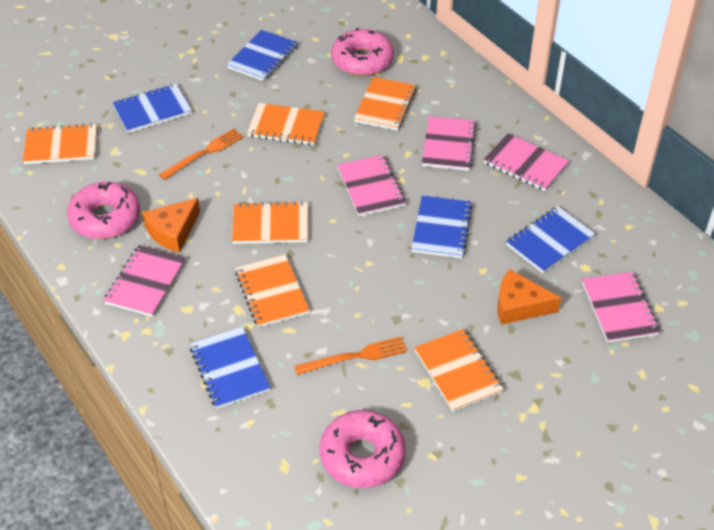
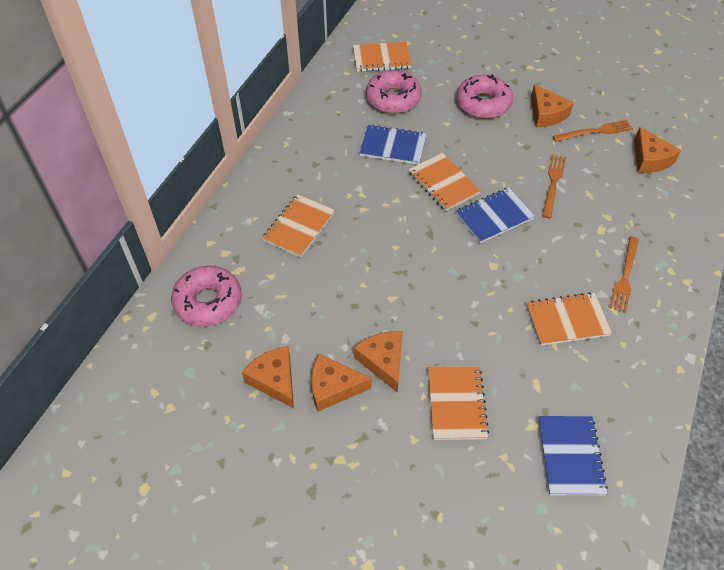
blue notebook: [112,84,192,133] [190,327,271,409] [227,30,298,81] [411,195,473,258] [506,206,595,273] = 5 -> [359,124,427,165] [456,188,535,243] [538,416,608,495] = 3
orange cheese: [142,198,200,253] [497,269,561,325] = 2 -> [242,346,294,408] [311,354,372,412] [354,331,403,393] [531,84,574,127] [634,127,681,173] = 5
orange fork: [159,128,244,180] [294,337,407,375] = 2 -> [542,154,566,218] [553,120,633,142] [609,236,639,313] = 3
orange notebook: [23,123,97,164] [232,201,308,244] [235,254,310,328] [247,103,325,145] [354,77,417,131] [414,329,504,412] = 6 -> [262,194,335,258] [353,42,412,72] [408,153,480,211] [428,366,489,440] [526,292,612,346] = 5
pink notebook: [104,245,186,317] [337,155,406,216] [422,116,476,171] [484,133,569,191] [582,272,660,343] = 5 -> none = 0

